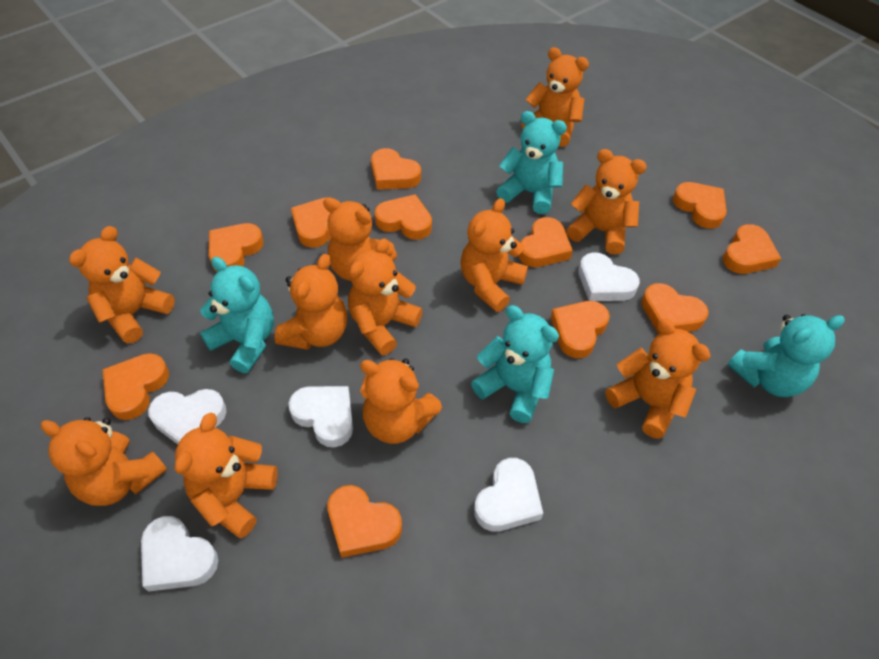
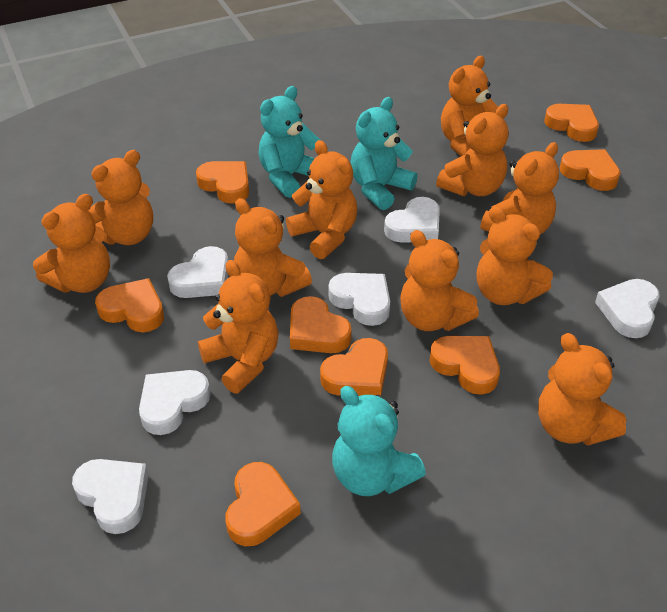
orange heart: [102,353,169,420] [209,223,264,272] [291,197,340,248] [328,485,402,558] [371,148,421,189] [375,194,432,240] [518,217,573,267] [551,301,610,358] [641,283,709,334] [673,182,727,229] [723,224,781,274] = 11 -> [95,278,164,332] [196,161,249,204] [225,462,301,546] [290,296,352,353] [320,338,388,396] [430,336,500,395] [544,104,599,142] [560,149,620,191] = 8
turquoise teddy bear: [200,257,274,373] [471,305,559,423] [496,111,567,214] [727,314,845,397] = 4 -> [258,86,320,198] [332,386,426,496] [351,97,418,210] = 3
white heart: [141,516,218,592] [148,389,227,444] [288,386,353,447] [474,458,543,532] [578,252,640,301] = 5 -> [72,459,149,534] [139,370,211,435] [167,246,228,298] [328,273,390,326] [384,197,440,243] [595,279,660,338] = 6

